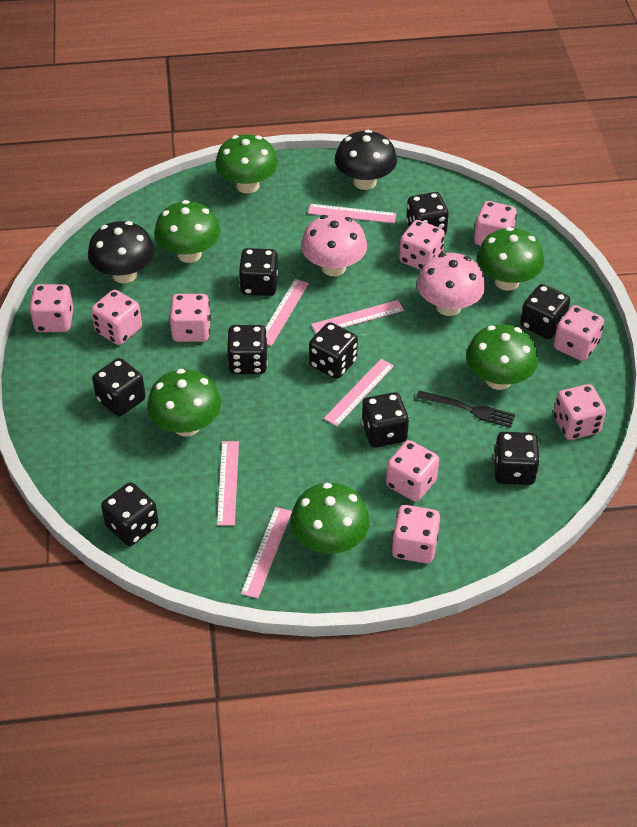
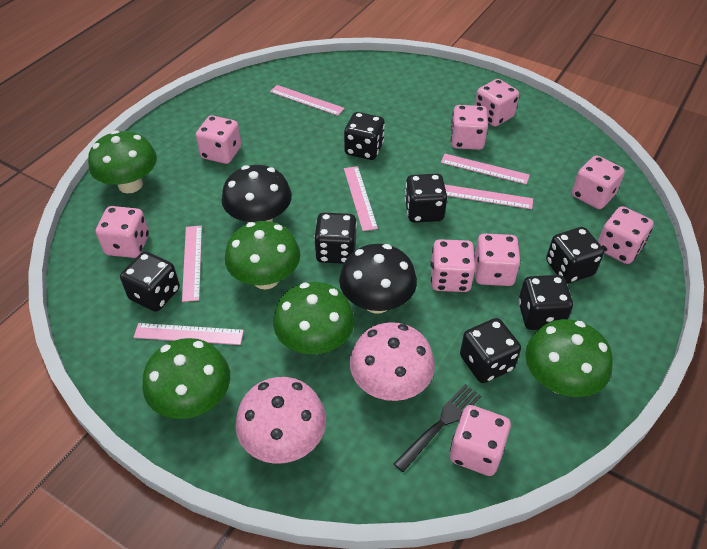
black dice: [92,358,146,416] [101,482,159,546] [227,325,268,374] [239,248,278,296] [309,322,358,379] [362,392,409,448] [406,192,449,235] [494,432,540,485] [520,284,570,339] = 9 -> [120,251,180,312] [314,213,357,264] [344,112,385,160] [405,174,447,223] [460,318,521,383] [518,275,573,330] [546,227,604,284] = 7
green mushroom: [147,369,221,437] [154,200,220,263] [215,134,278,194] [290,483,369,554] [466,324,538,390] [477,227,544,291] = 6 -> [88,130,157,193] [142,338,230,419] [225,221,300,289] [273,282,354,354] [526,319,613,397] = 5

